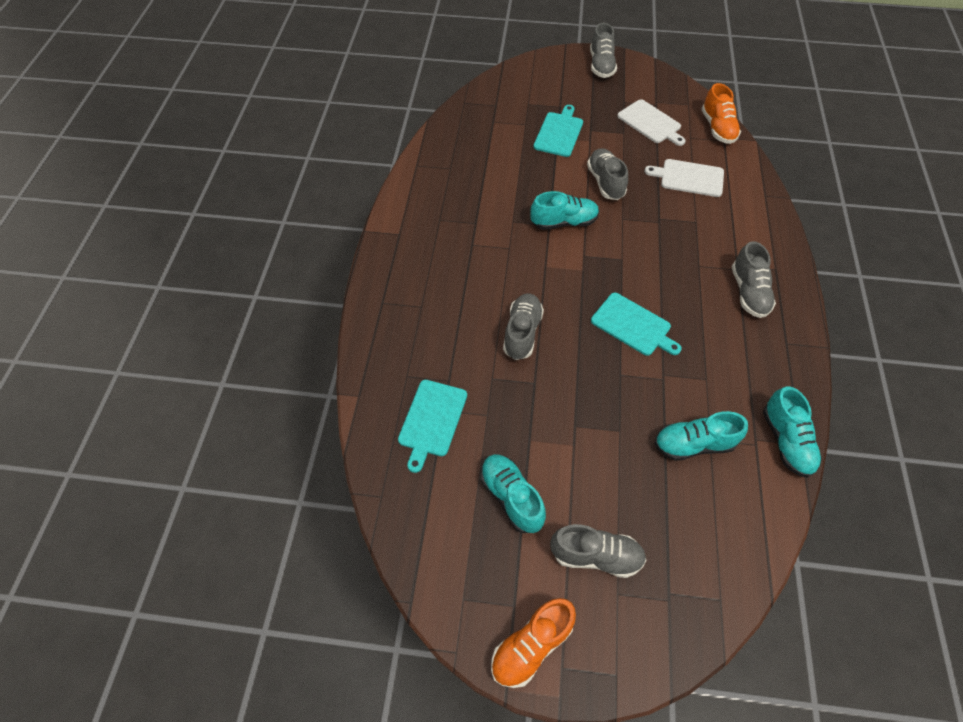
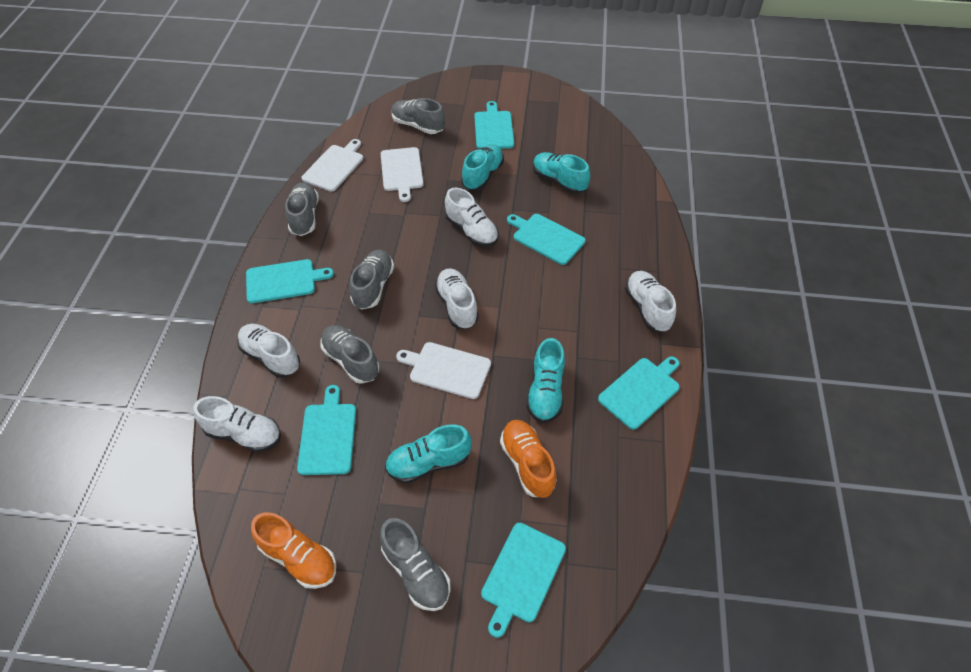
turquoise cutting board: [398,380,467,473] [534,105,583,157] [591,293,682,356] = 3 -> [246,259,334,303] [297,385,356,475] [474,101,514,149] [481,523,566,638] [507,214,586,265] [598,356,680,430] = 6
white cutting board: [617,99,686,146] [644,159,724,197] = 2 -> [302,139,363,191] [381,147,423,202] [396,342,491,399] = 3
white shoe: none = 0 -> [193,396,281,453] [237,324,300,378] [435,269,479,329] [445,188,499,247] [625,271,676,332] = 5

